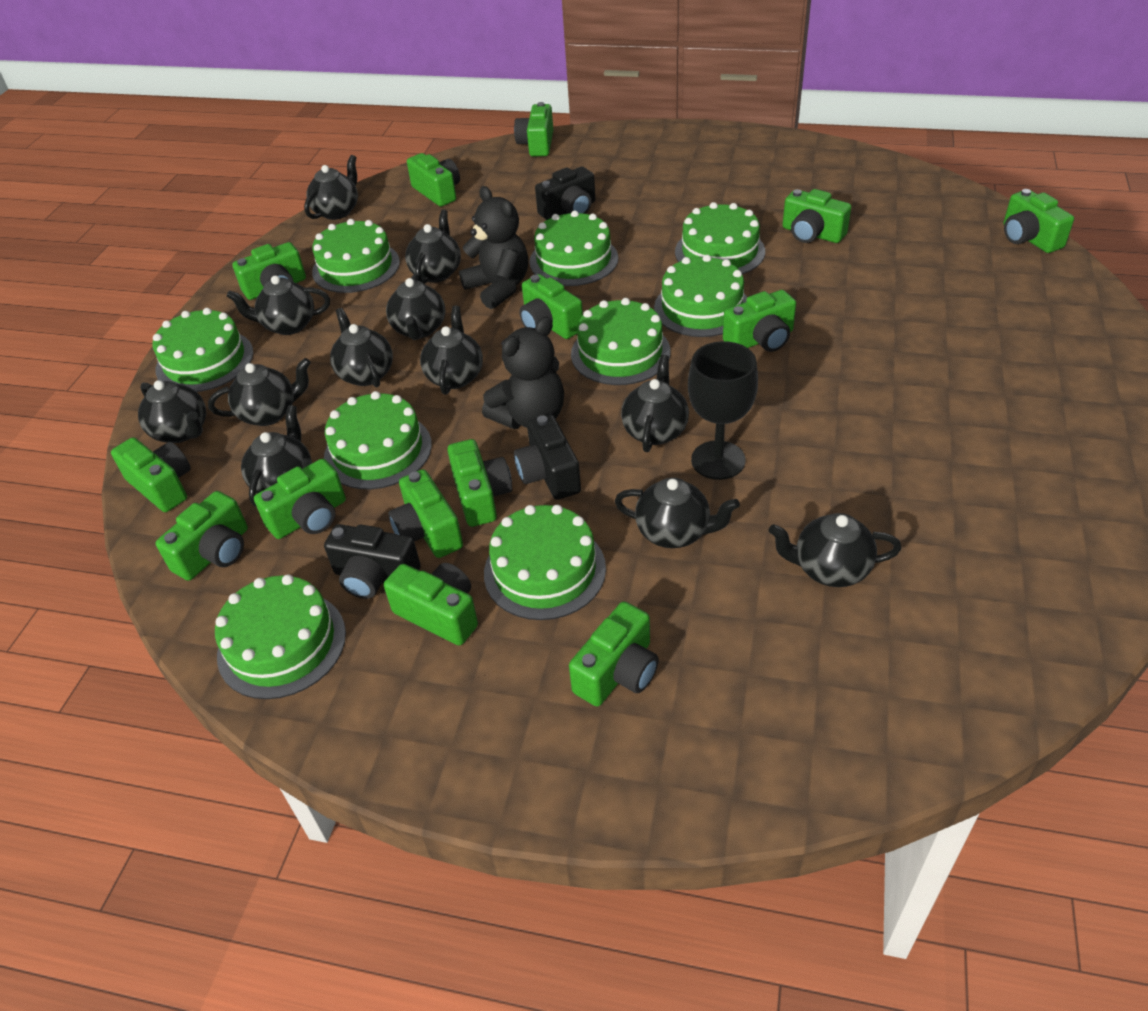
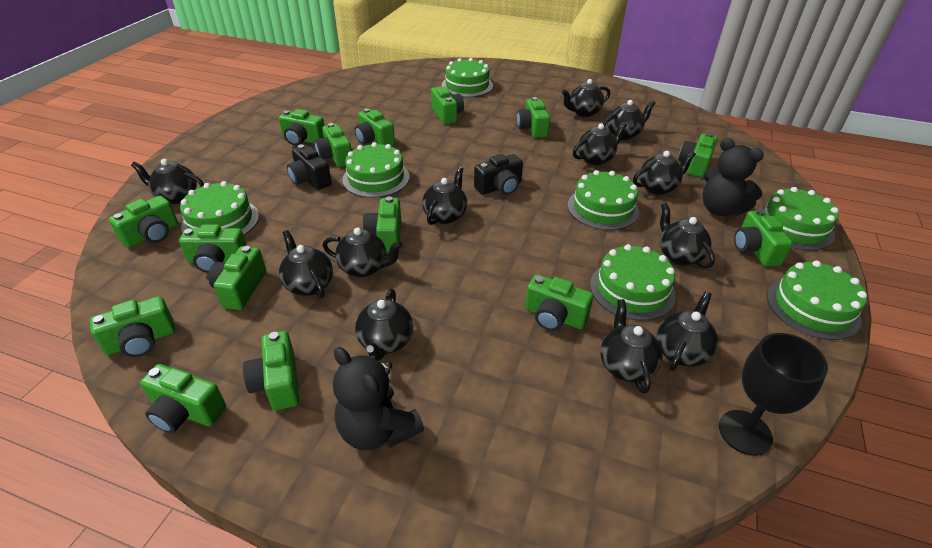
black camera: [324,524,421,599] [514,415,581,500] [535,167,595,220] = 3 -> [287,144,332,190] [474,154,523,195] = 2
green cake: [153,308,253,392] [215,574,346,699] [312,219,400,293] [324,391,432,489] [484,505,606,620] [530,210,618,286] [571,298,670,385] [654,255,747,337] [675,202,765,274] = 9 -> [180,181,259,235] [342,142,409,198] [442,58,493,97] [567,170,639,230] [590,244,676,321] [762,187,839,250] [767,261,867,340] = 7
green camera: [111,437,191,512] [156,491,248,581] [232,242,306,300] [254,459,346,539] [384,563,478,646] [388,469,463,558] [407,153,460,207] [447,439,512,527] [514,102,553,157] [519,274,583,339] [569,601,659,706] [723,290,796,352] [783,189,851,243] [1004,189,1074,253] = 14 -> [90,296,175,357] [109,196,178,248] [140,364,226,433] [179,225,247,273] [208,246,266,310] [243,331,299,410] [279,109,325,146] [314,123,352,167] [355,108,395,146] [363,196,401,252] [431,86,464,124] [517,97,550,138] [525,274,593,331] [678,133,718,177] [734,209,793,267] = 15

